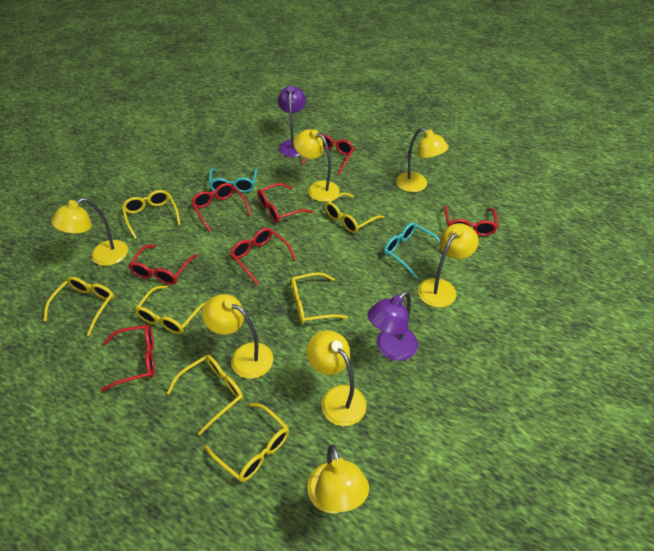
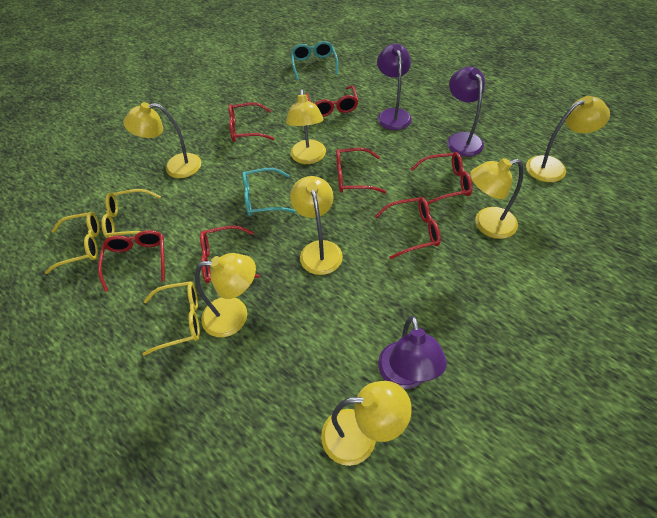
purple lamp: [278,86,306,157] [367,291,418,361] = 2 -> [377,44,412,130] [378,316,447,389] [447,67,485,157] = 3
yellow glasses: [43,277,114,336] [122,190,181,239] [134,285,205,334] [167,355,243,435] [205,403,289,482] [291,272,348,324] [325,193,384,233] = 7 -> [45,212,100,274] [101,189,161,238] [142,281,200,356] = 3

